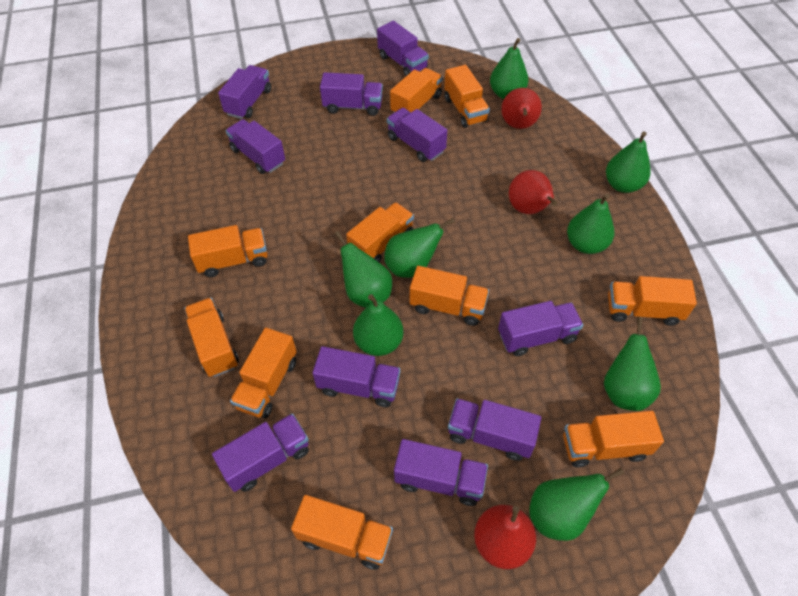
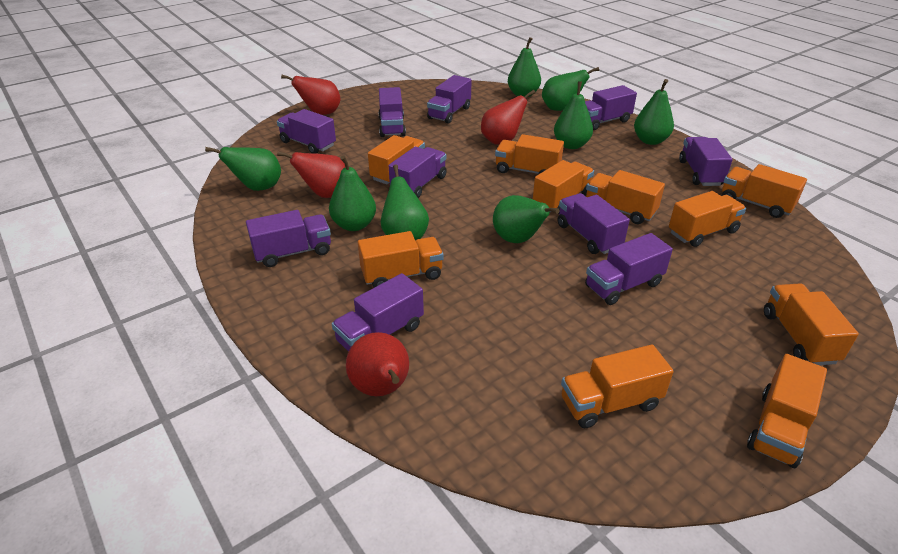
red pear: [474,505,536,569] [501,88,542,129] [509,170,557,214] = 3 -> [277,151,345,198] [281,74,341,115] [346,332,409,396] [481,90,535,145] = 4

